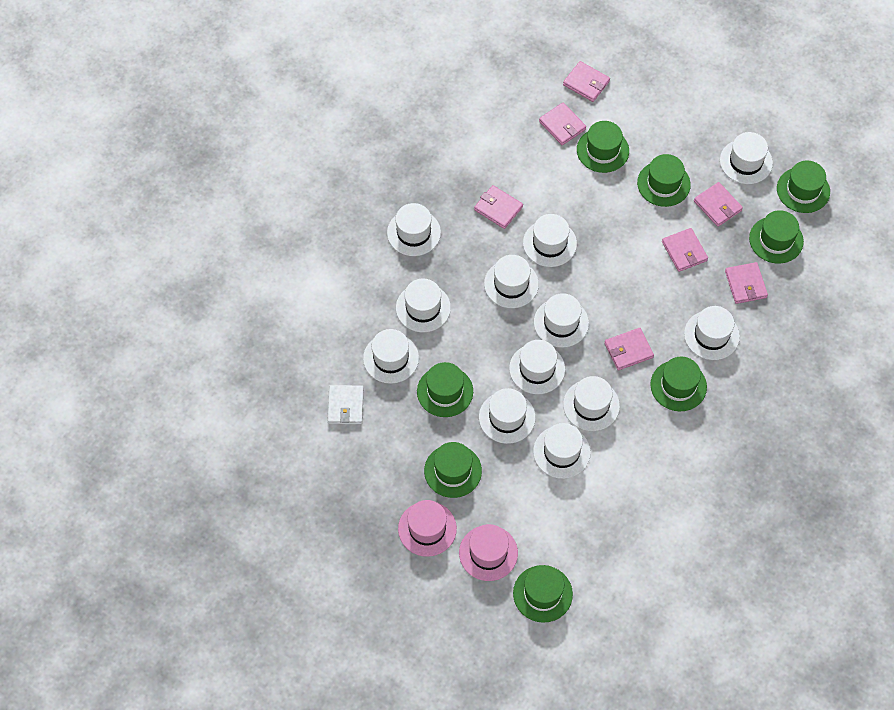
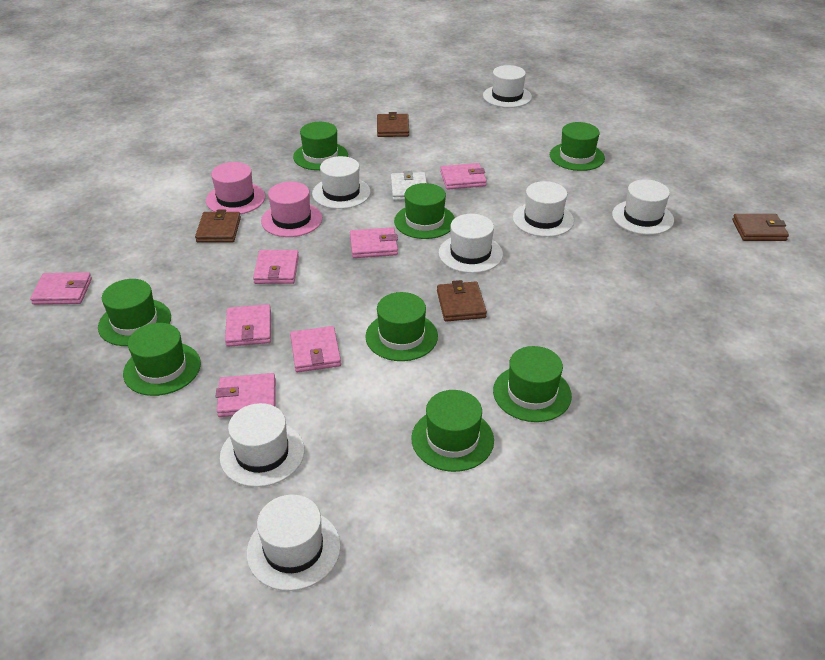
brown wallet: none = 0 -> [195,210,241,243] [377,112,409,137] [437,280,487,322] [732,214,789,241] = 4
white hat: [363,329,419,384] [387,203,441,256] [396,279,451,332] [479,388,536,444] [484,255,539,308] [509,340,565,394] [523,214,577,267] [533,423,591,479] [534,293,589,348] [563,376,620,431] [684,306,740,360] [720,132,773,184] = 12 -> [220,403,304,487] [247,495,341,591] [312,156,371,209] [439,214,503,273] [483,65,532,108] [513,181,574,237] [612,179,674,235] = 7

